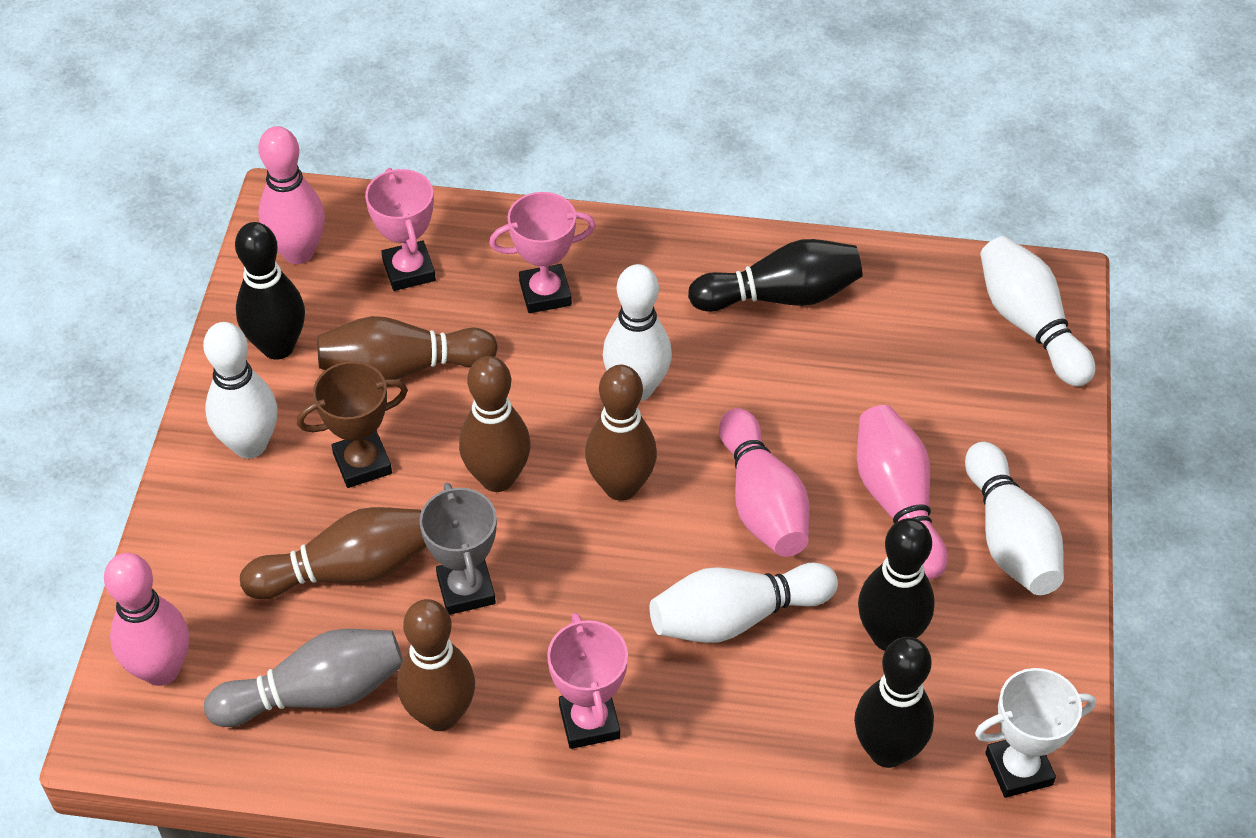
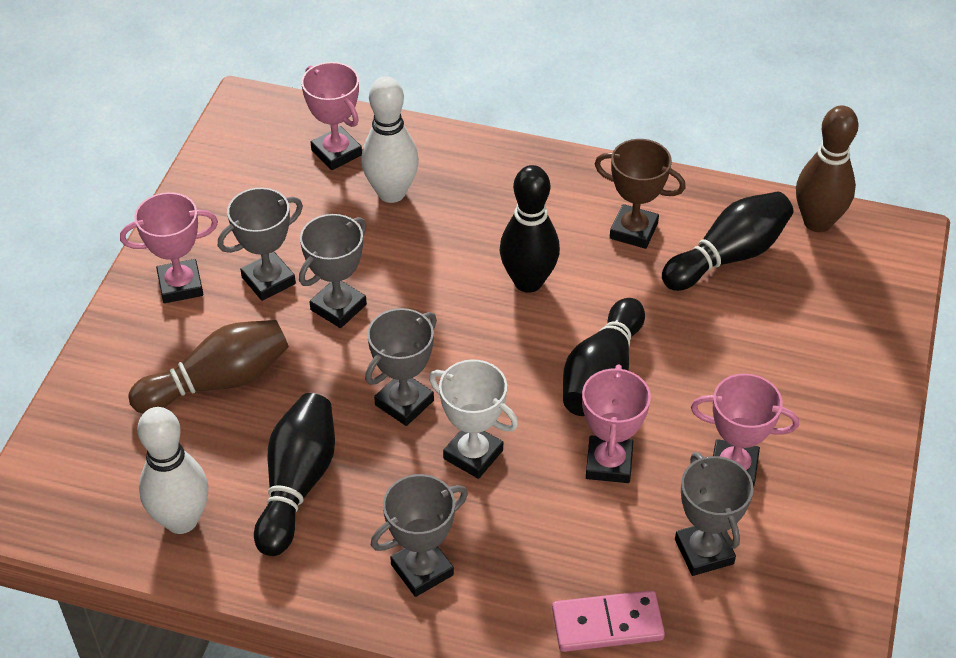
brown bowling pin: [240,507,427,599] [318,316,498,380] [397,599,475,731] [459,356,531,492] [585,365,657,501] = 5 -> [128,320,289,413] [796,106,858,232] = 2
grey bowling pin: [204,629,403,727] = 1 -> none = 0
grey trophy: [419,483,497,615] = 1 -> [218,188,303,301] [299,214,367,328] [365,308,437,426] [371,474,468,597] [675,452,754,576] = 5
pink bowling pin: [104,553,189,686] [258,126,325,264] [719,408,810,557] [857,405,948,580] = 4 -> none = 0
pink domino: none = 0 -> [552,590,665,652] = 1
pink trophy: [365,168,436,291] [489,192,596,313] [547,613,628,749] = 3 -> [120,192,218,303] [301,62,362,170] [582,364,651,483] [691,373,799,488] = 4
white bowling pin: [203,322,277,459] [603,264,672,401] [650,563,838,643] [965,442,1064,595] [980,236,1095,386] = 5 -> [137,407,209,534] [361,76,419,203] = 2

